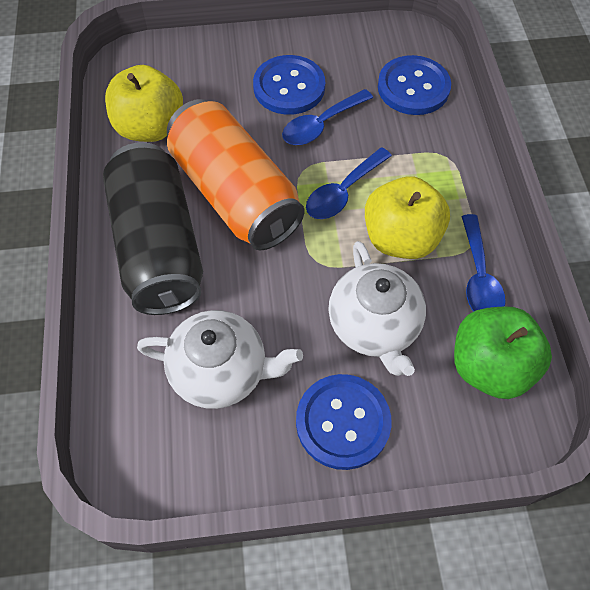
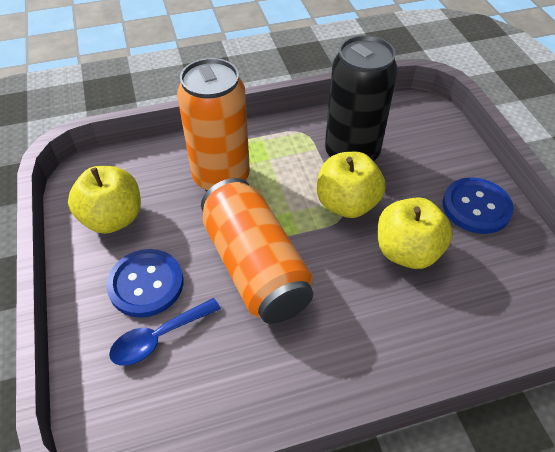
blue button: [253,55,325,115] [296,374,391,470] [378,55,451,115] = 3 -> [106,249,184,318] [443,177,514,234] = 2
blue spoon: [282,89,373,145] [306,147,392,219] [461,214,506,312] = 3 -> [109,298,221,366] = 1
green apple: [454,306,552,399] = 1 -> none = 0
orange can: [167,99,305,250] = 1 -> [177,58,250,191] [201,178,314,324] = 2
white teapot: [137,310,303,409] [328,241,426,376] = 2 -> none = 0
yellow apple: [105,65,183,142] [365,176,450,259] = 2 -> [68,166,141,234] [317,152,386,218] [378,197,453,269] = 3

